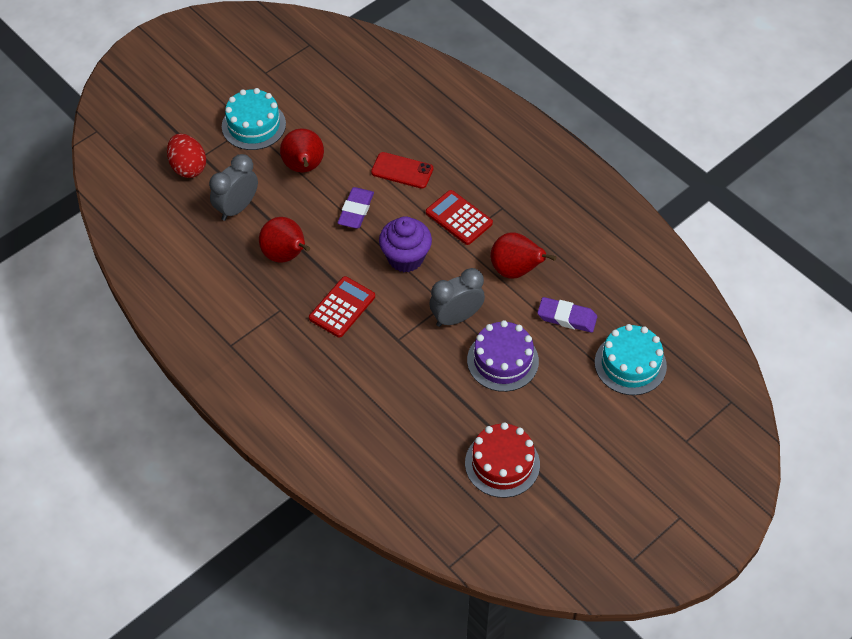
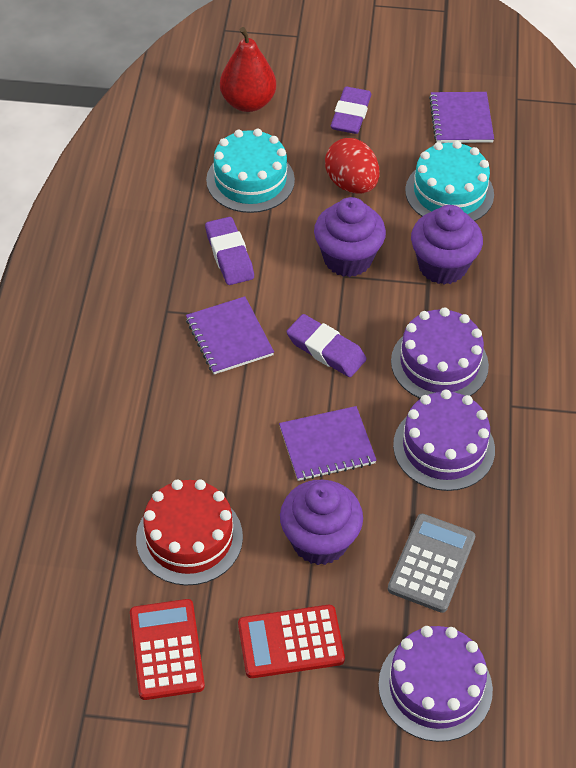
grey calculator: none = 0 -> [388,514,475,613] = 1
grey clock: [209,154,258,221] [429,268,485,327] = 2 -> none = 0
purple cake: [467,320,539,392] = 1 -> [378,626,493,742] [391,307,489,398] [393,390,495,491] = 3
purple cupcake: [379,216,432,272] = 1 -> [280,480,363,565] [314,197,386,277] [411,205,483,285] = 3
purple eraser: [337,187,374,228] [537,297,597,333] = 2 -> [205,217,254,285] [286,314,366,377] [331,87,371,134] = 3
purple notebook: none = 0 -> [186,296,274,374] [279,406,377,481] [429,92,494,143] = 3
red pear: [259,217,310,263] [280,128,324,173] [490,232,556,279] = 3 -> [220,27,276,112] = 1
red phone: [371,152,433,189] = 1 -> none = 0

